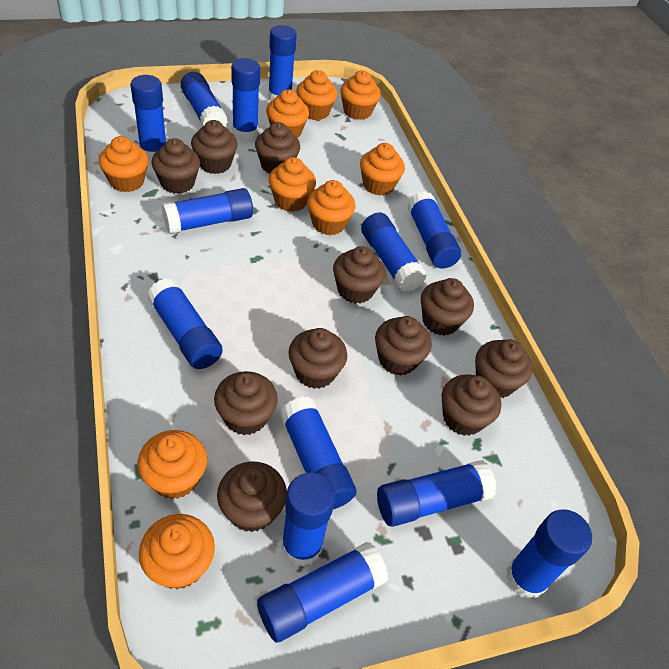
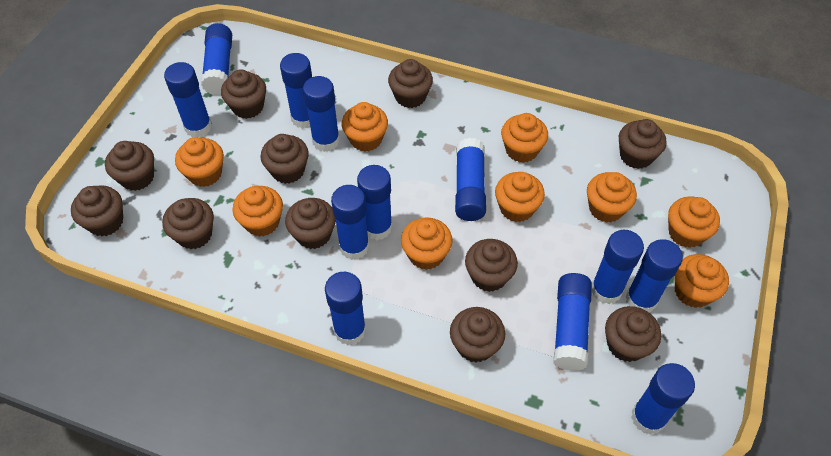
blue glue stick: [130,75,166,161] [147,278,223,369] [162,188,253,234] [181,72,228,127] [231,58,260,141] [257,542,388,643] [268,25,297,101] [280,397,356,509] [281,472,335,567] [361,213,427,292] [377,460,497,527] [407,191,461,269] [506,509,592,599] = 13 -> [164,62,212,137] [201,23,232,95] [280,53,312,129] [303,76,340,152] [325,272,366,345] [331,185,369,260] [357,165,392,240] [455,138,486,221] [554,273,592,371] [592,230,644,304] [625,239,683,312] [631,363,695,435] = 12

